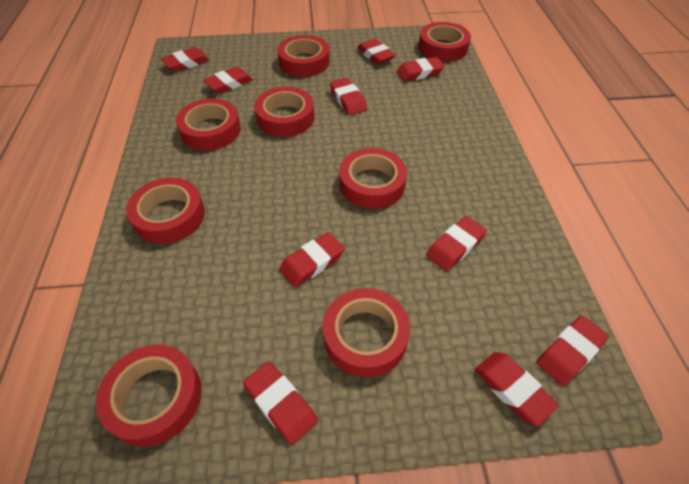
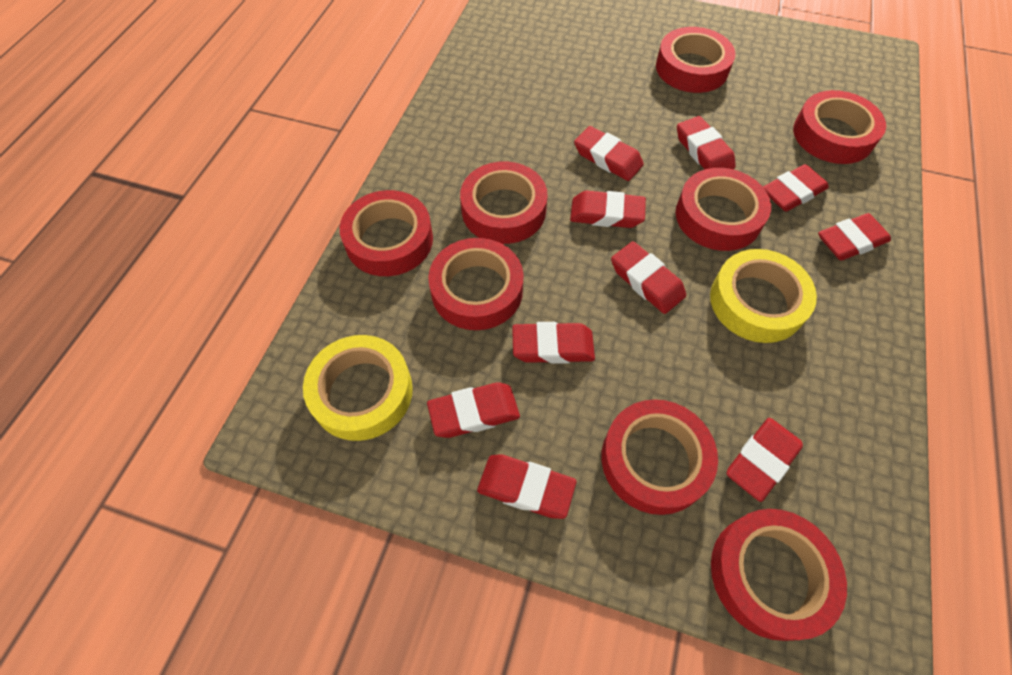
yellow tape: none = 0 -> [303,335,413,441] [710,249,817,343] = 2

